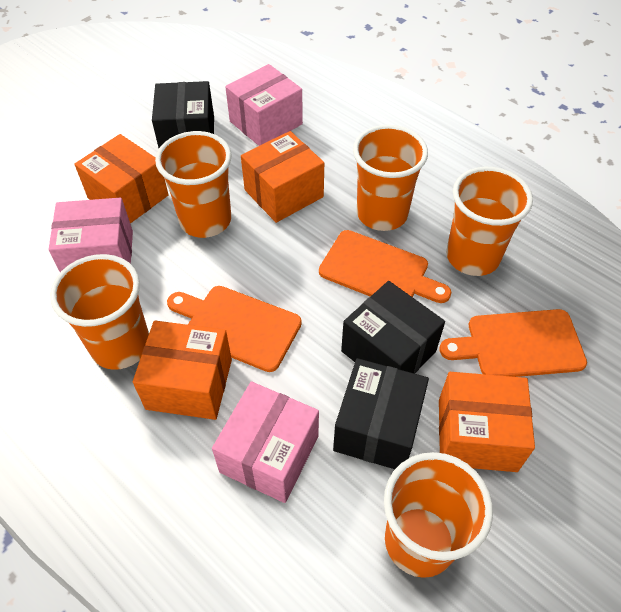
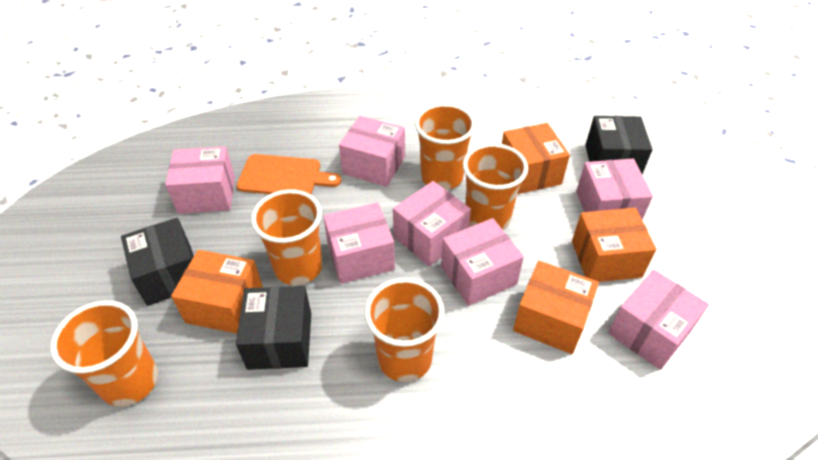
orange cutting board: [167,286,302,372] [319,230,451,303] [440,309,587,377] = 3 -> [237,154,341,195] = 1
pink box: [48,198,133,272] [212,382,319,503] [225,64,303,146] = 3 -> [165,146,235,214] [323,202,395,284] [339,116,405,187] [393,181,471,266] [441,218,524,306] [576,159,653,220] [608,270,709,370] = 7

